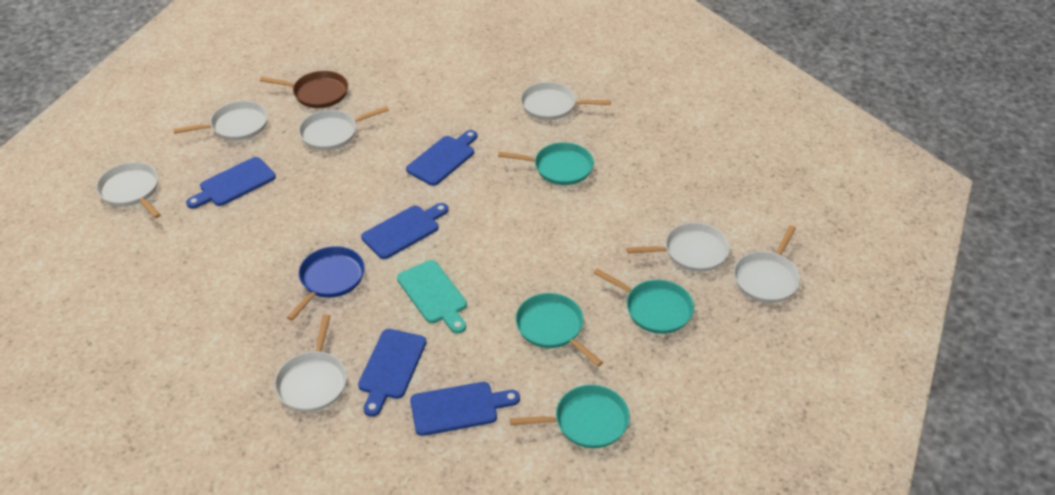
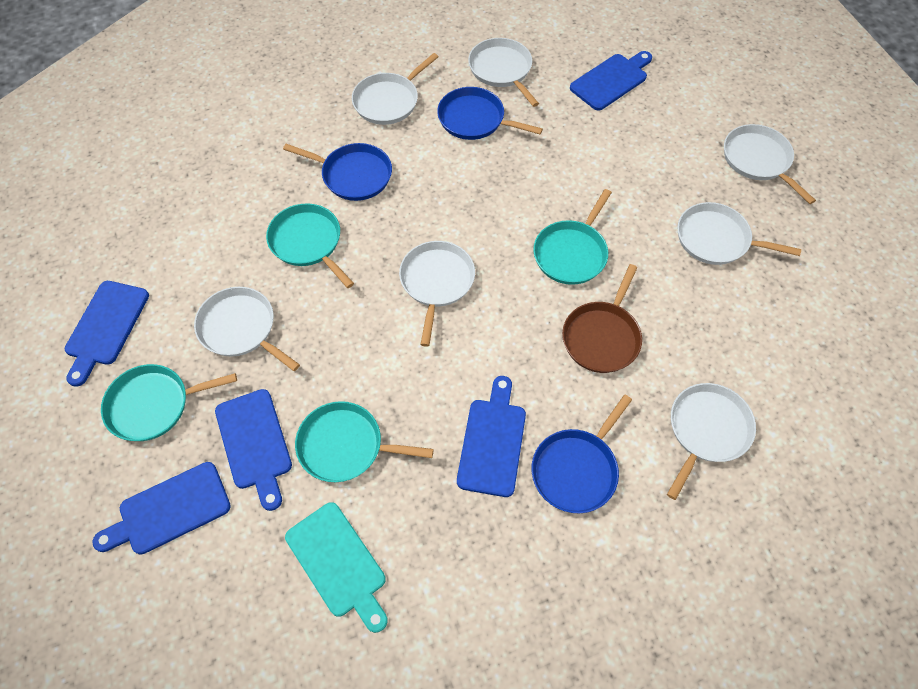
blue pan: [287,246,365,321] = 1 -> [283,143,392,201] [437,87,543,140] [531,395,632,513] = 3

